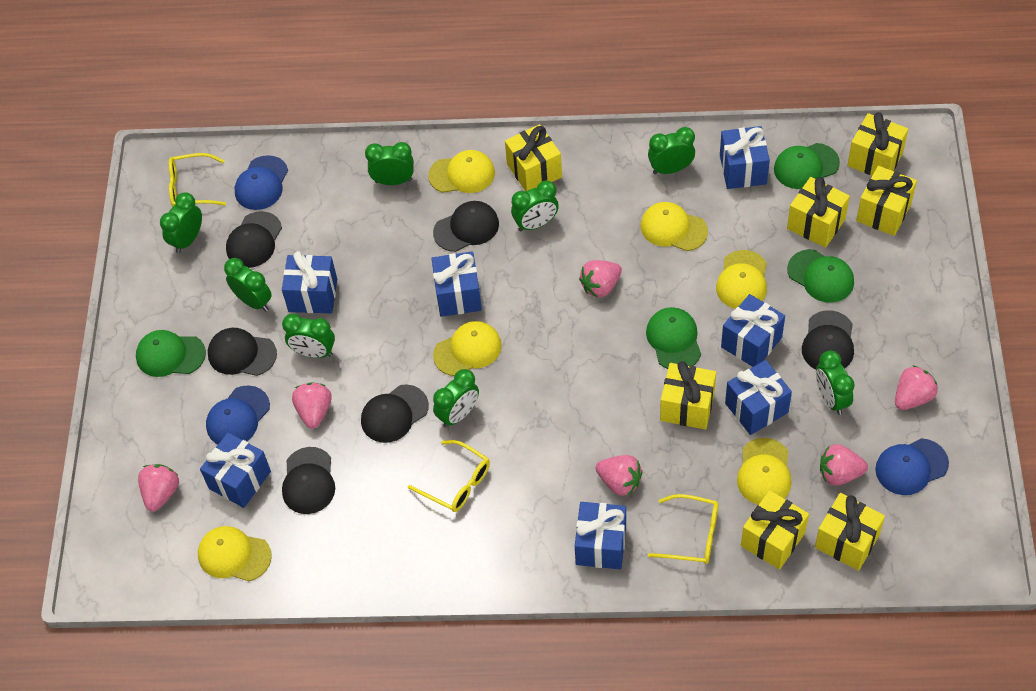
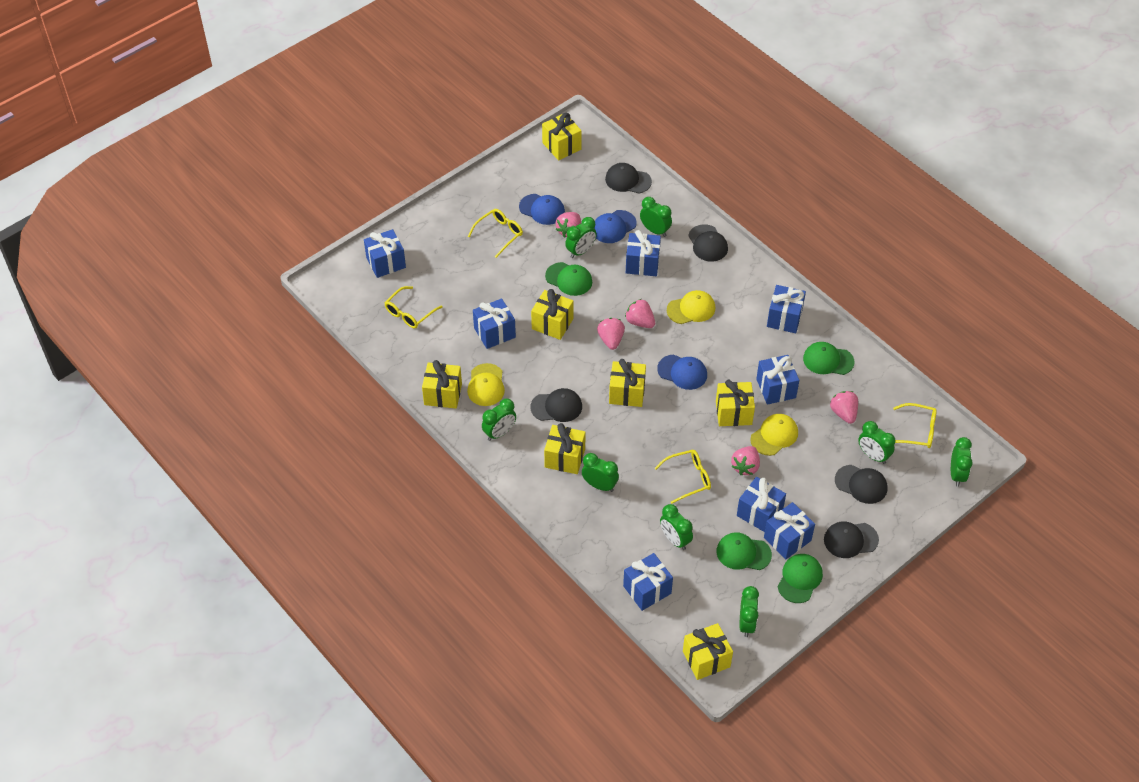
black cap: [208,328,277,376] [226,211,282,268] [282,447,335,514] [361,385,429,443] [433,201,499,252] [802,310,854,369] = 6 -> [530,388,582,422] [605,163,652,193] [688,224,728,262] [824,521,879,558] [835,465,887,504] = 5
blue gift: [200,433,271,508] [282,251,337,313] [431,251,482,317] [575,502,626,569] [720,126,770,189] [721,294,785,367] [725,360,792,435] = 7 -> [364,229,406,278] [473,298,516,349] [623,553,673,611] [626,230,661,276] [737,477,786,532] [756,355,799,405] [764,502,815,559] [767,285,806,333] = 8
pink strawberry: [138,464,179,512] [292,382,332,429] [579,260,622,298] [596,455,643,496] [820,444,868,485] [895,365,938,410] = 6 -> [556,212,581,238] [597,318,625,350] [625,299,655,328] [731,446,760,475] [830,391,858,424] = 5
yellow cap: [198,526,272,581] [428,150,495,193] [433,321,502,376] [641,202,708,251] [716,250,767,309] [737,438,792,505] = 6 -> [467,363,505,406] [667,290,715,324] [750,414,798,456] = 3
yellow glasses: [169,153,226,207] [408,440,490,512] [648,494,719,564] = 3 -> [385,286,443,328] [468,209,523,258] [655,450,711,504] [893,403,937,448] = 4

